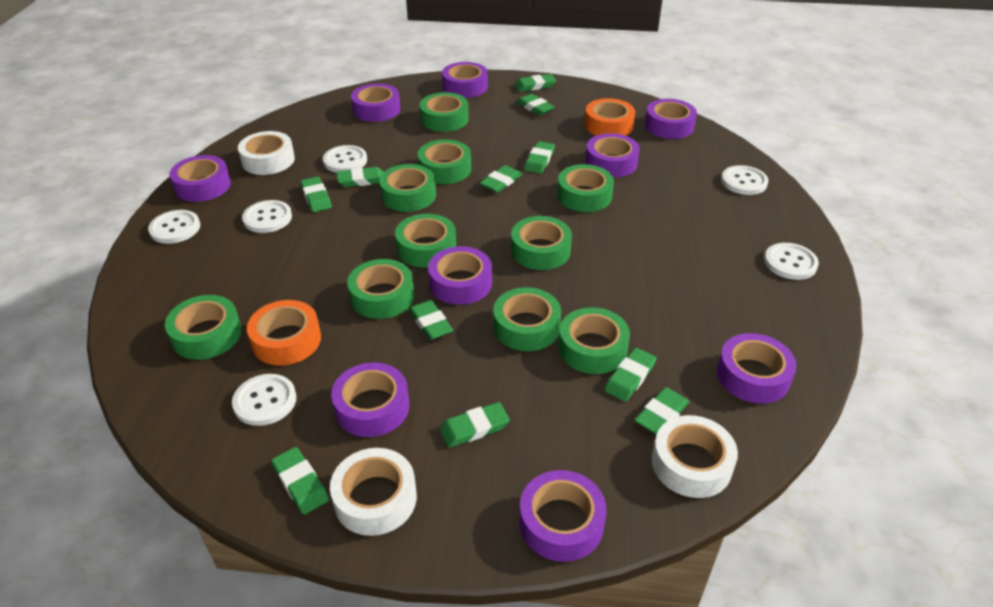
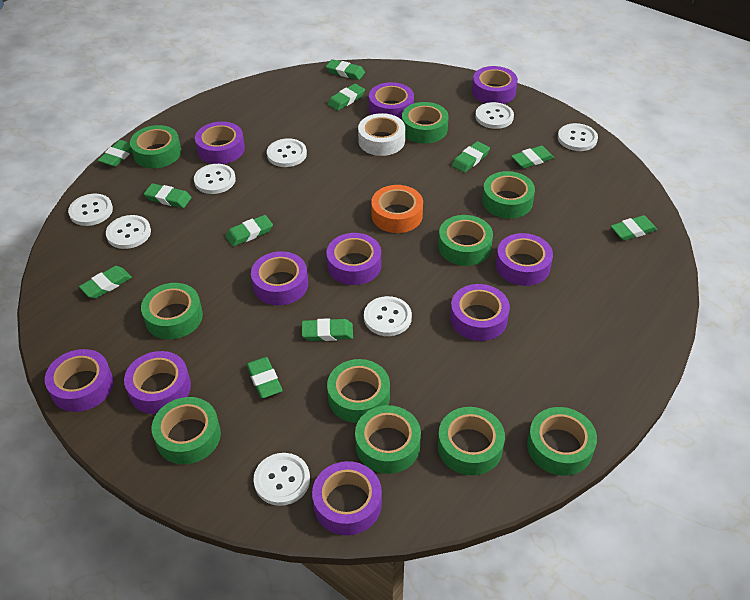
orange tape: [247,300,321,366] [585,98,635,136] = 2 -> [371,185,423,233] = 1
purple tape: [169,155,231,202] [331,362,409,437] [351,83,400,122] [428,246,492,305] [442,62,488,98] [519,470,607,562] [585,133,640,178] [645,99,697,139] [717,333,797,404] = 9 -> [45,349,114,412] [124,351,191,414] [195,121,245,164] [251,251,308,305] [312,461,382,535] [326,233,381,285] [369,82,414,120] [450,284,510,341] [472,66,518,104] [496,233,553,286] = 10
white button: [148,210,200,244] [232,374,296,426] [242,200,292,233] [323,145,367,173] [721,165,769,195] [764,243,819,280] = 6 -> [68,194,113,226] [106,215,151,249] [194,164,236,194] [254,453,310,506] [267,138,307,167] [364,296,412,336] [475,102,514,129] [558,123,598,151] = 8
white tape: [238,131,295,175] [330,448,417,536] [652,415,738,498] = 3 -> [358,113,405,156] = 1

